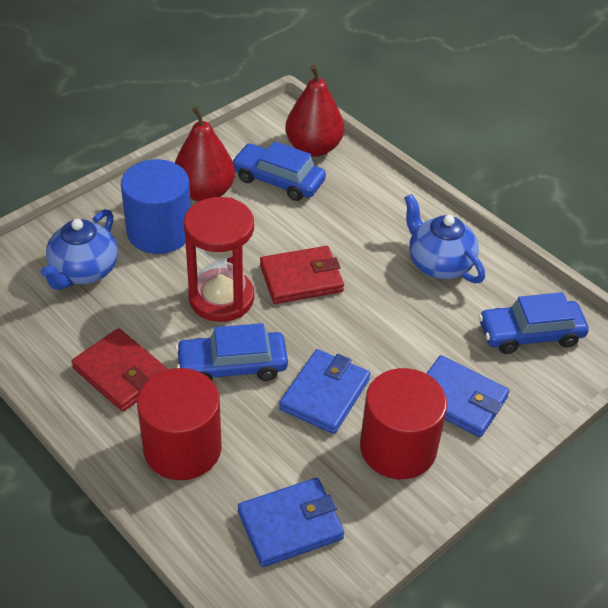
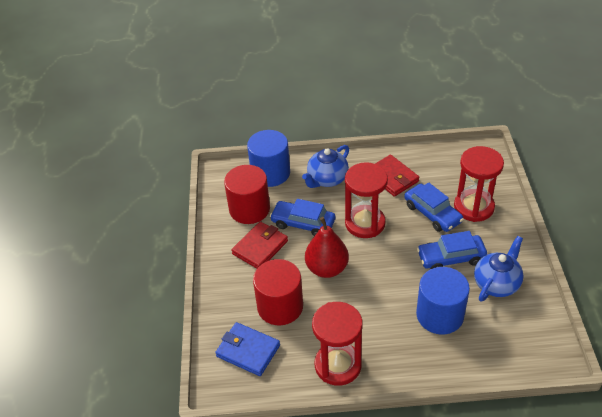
blue cylinder: [121,159,191,254] = 1 -> [247,130,290,187] [416,267,470,335] = 2
blue wallet: [238,478,344,567] [279,349,370,434] [426,355,510,437] = 3 -> [215,322,280,376] = 1
red hourglass: [184,197,254,322] = 1 -> [312,302,363,386] [345,162,388,238] [454,146,504,222] = 3
red pear: [175,106,235,201] [285,65,344,157] = 2 -> [305,217,349,278] = 1

